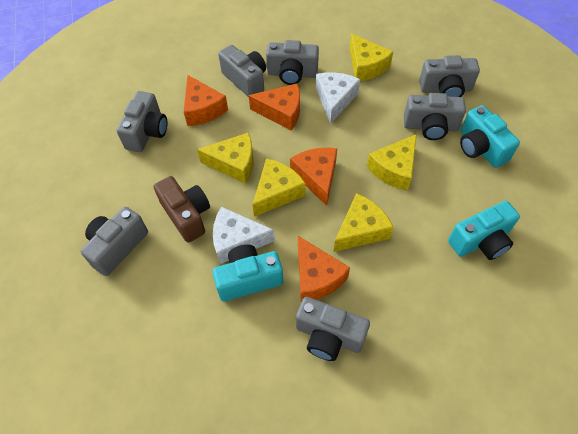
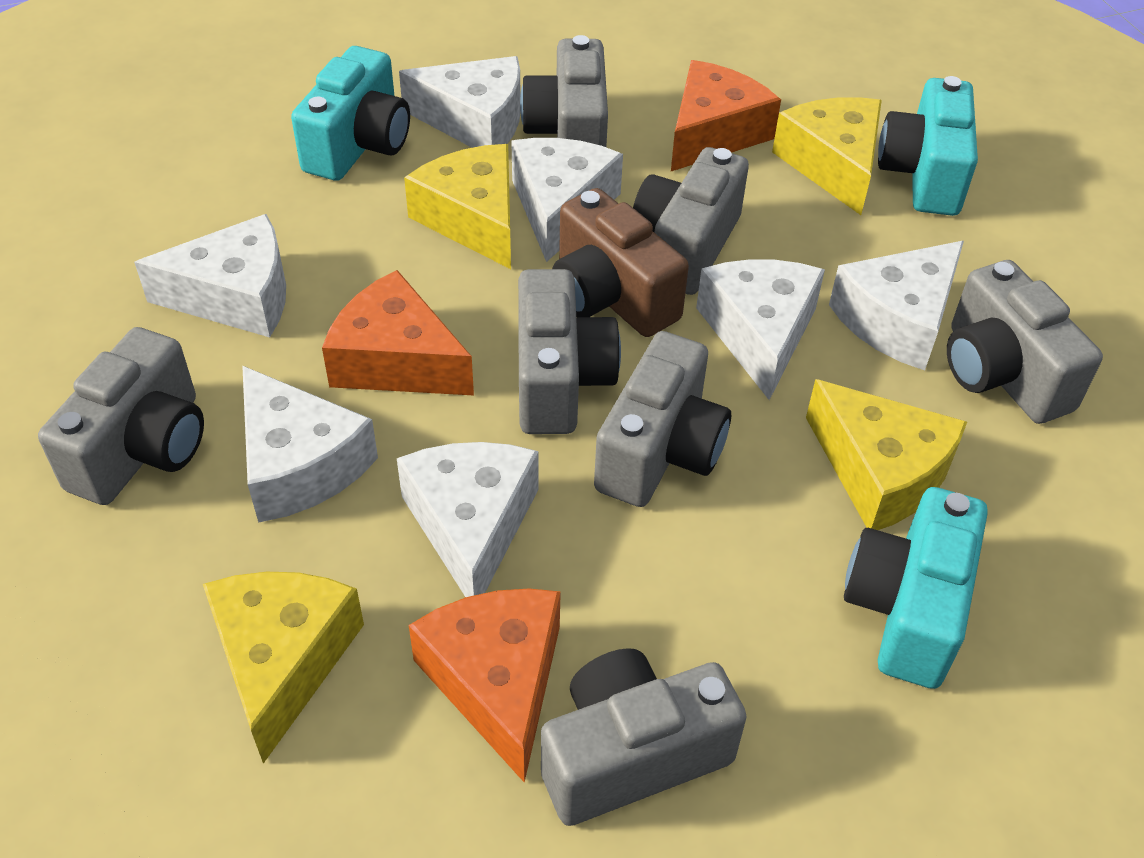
orange cheese: [184,75,228,126] [248,83,300,131] [290,147,337,206] [298,236,350,301] = 4 -> [322,270,474,396] [409,589,561,783] [671,60,781,171] = 3
white cheese: [213,207,275,264] [316,72,360,124] = 2 -> [134,214,286,337] [242,366,378,523] [397,442,539,597] [399,56,520,148] [511,138,623,262] [696,259,825,400] [829,241,964,370] = 7
yellow cheese: [197,132,254,184] [252,158,306,217] [334,193,394,252] [350,34,393,81] [367,134,417,191] = 5 -> [203,572,364,764] [404,144,511,269] [772,97,882,215] [806,379,967,530] = 4

